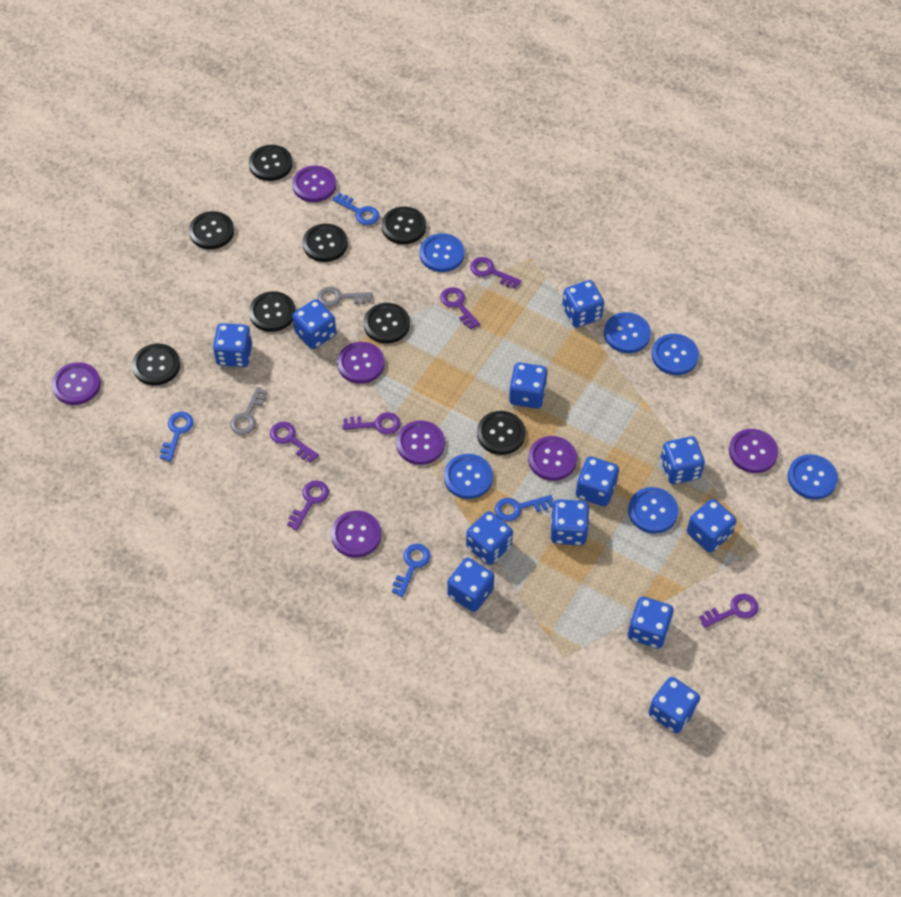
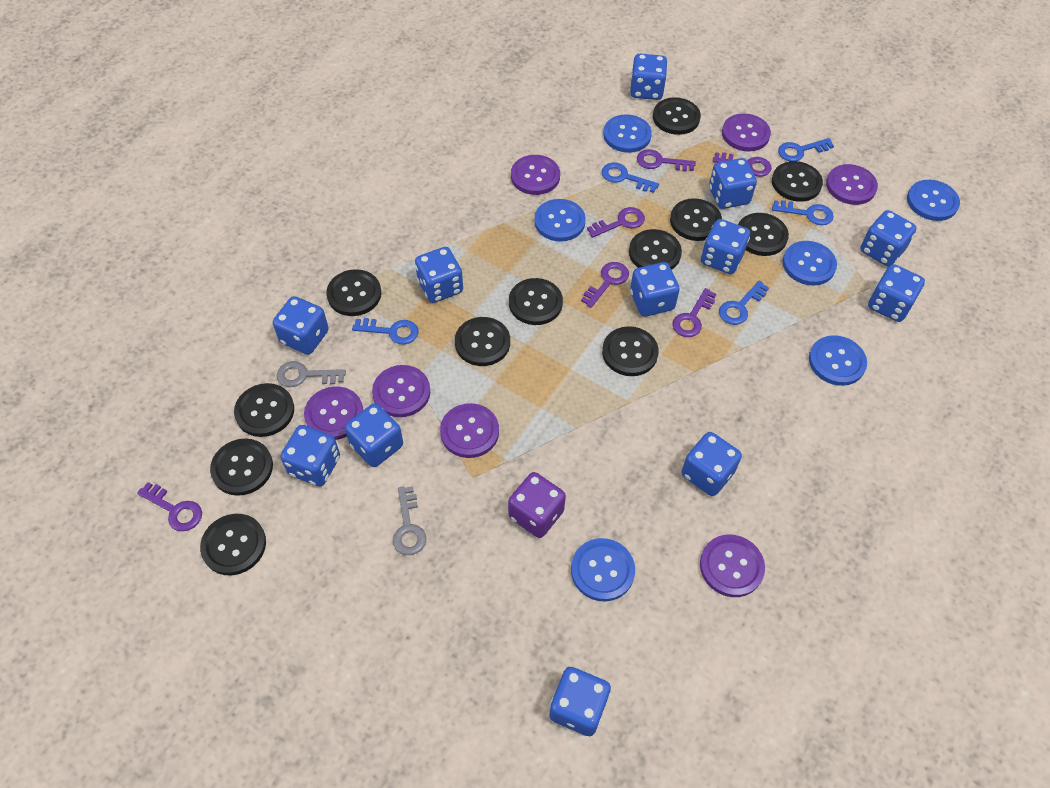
black button: [132,344,180,385] [189,211,234,249] [249,145,293,181] [249,291,296,332] [303,224,348,262] [364,303,410,343] [382,206,426,244] [477,411,525,455] = 8 -> [200,514,266,575] [210,438,273,496] [234,383,294,437] [326,269,381,316] [455,317,510,366] [509,278,563,325] [602,326,659,376] [629,229,682,270] [653,97,701,135] [670,198,722,241] [738,213,789,256] [772,161,823,202] = 12
blue key: [160,412,194,461] [332,193,380,225] [392,544,430,597] [495,495,553,521] = 4 -> [352,318,418,345] [602,162,659,193] [719,281,769,325] [772,200,834,225] [778,138,834,161] = 5
purple dice: none = 0 -> [508,472,566,538] = 1

